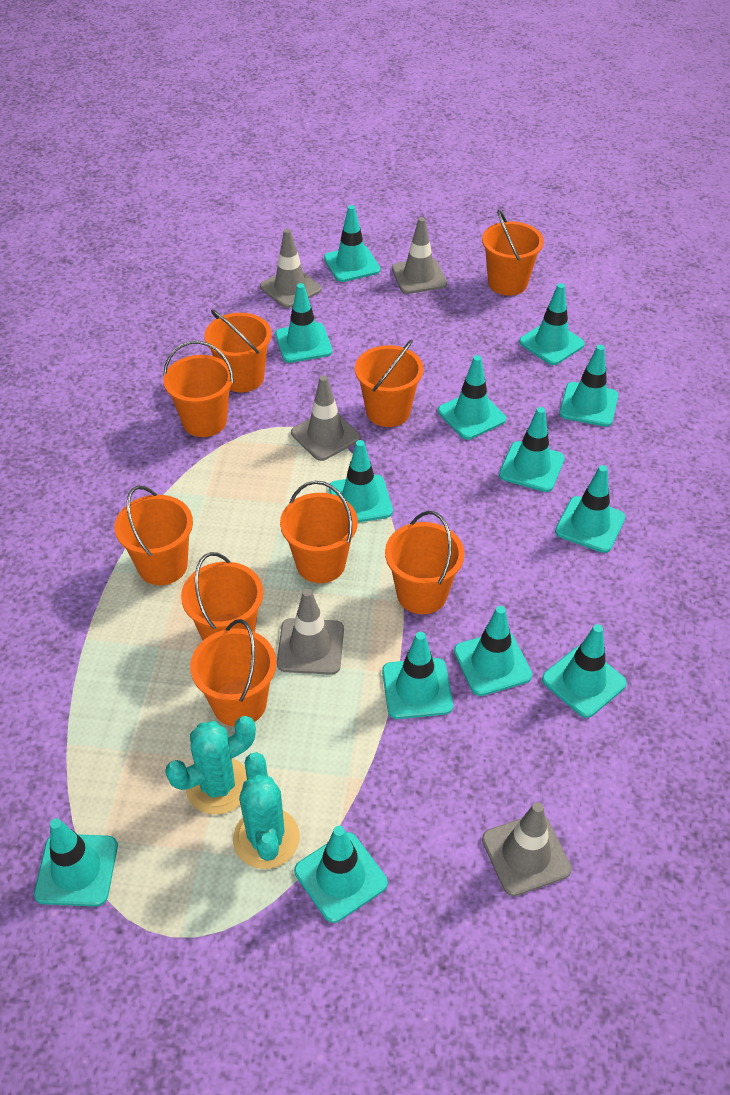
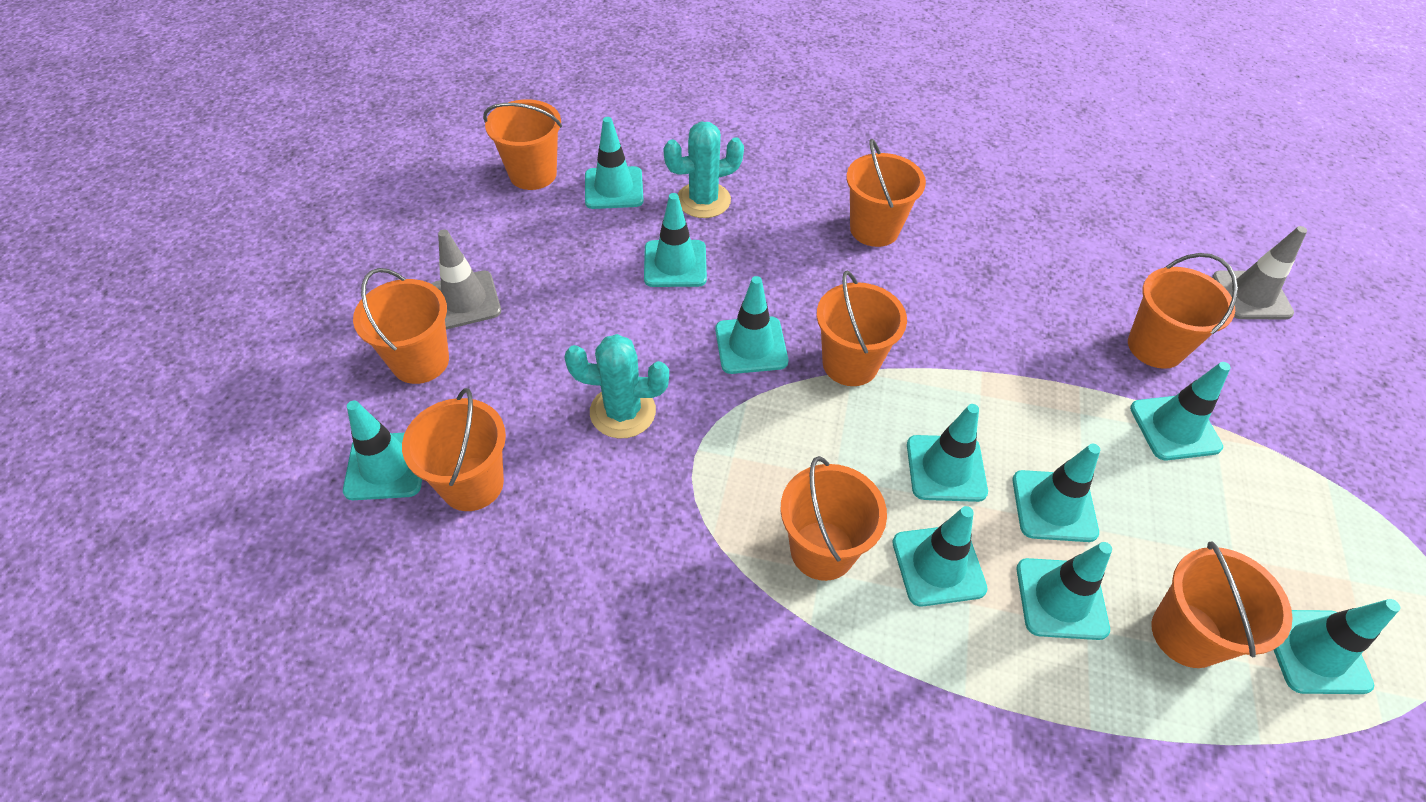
grey traffic cone: [260,229,322,308] [277,589,344,675] [291,375,360,461] [392,217,447,294] [482,802,572,896] = 5 -> [431,229,501,330] [1212,226,1307,319] = 2
orange bucket: [115,486,193,585] [163,341,234,437] [181,552,263,640] [190,619,276,727] [204,310,272,392] [280,481,358,583] [355,339,424,427] [385,511,465,614] [482,210,544,296] = 9 -> [353,268,449,384] [402,388,506,511] [483,99,562,190] [780,456,887,581] [817,271,907,386] [846,139,926,247] [1128,253,1238,369] [1151,541,1293,668] = 8
turquoise traffic cone: [34,818,118,907] [275,283,332,363] [294,826,388,923] [324,205,380,282] [329,440,393,522] [382,632,453,719] [438,355,506,440] [454,606,532,696] [499,407,565,492] [519,283,585,365] [542,624,627,718] [555,465,625,553] [559,345,618,427] = 13 -> [343,401,422,500] [585,117,644,209] [644,193,707,287] [715,276,788,374] [892,506,987,607] [907,404,988,502] [1012,444,1100,542] [1017,542,1112,640] [1130,362,1231,460] [1274,599,1400,694] = 10

